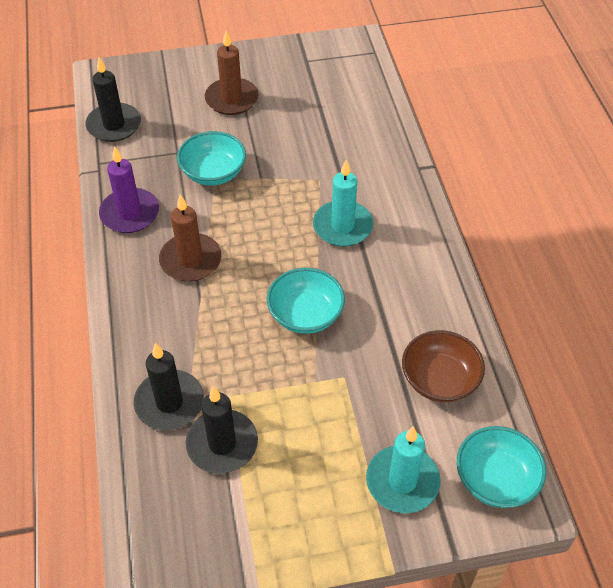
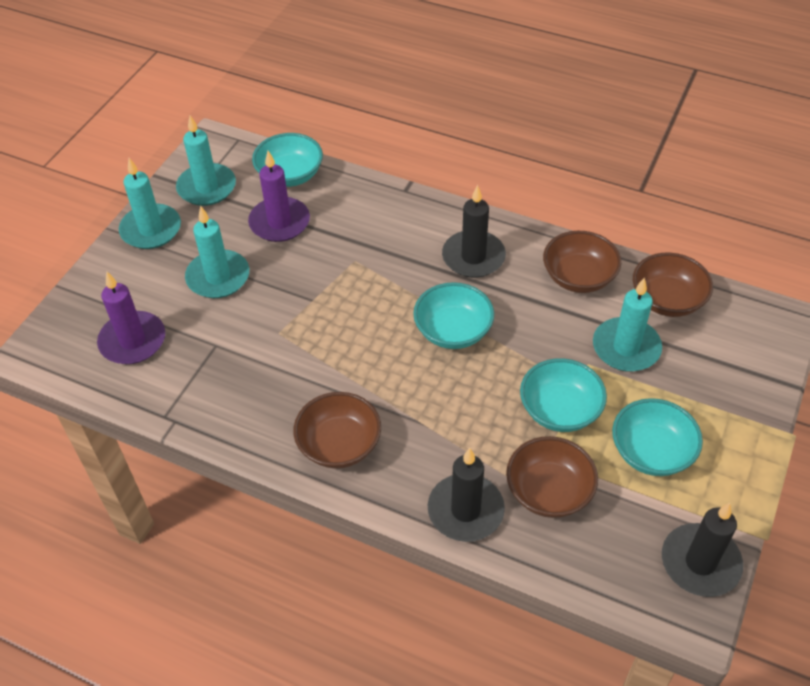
brown bowl: [402,330,485,402] = 1 -> [293,392,381,468] [506,436,598,518] [543,231,621,293] [633,253,713,317] = 4
brown candle: [159,194,221,282] [205,31,259,115] = 2 -> none = 0
purple candle: [99,146,159,233] = 1 -> [97,272,165,364] [248,151,310,242] = 2
turquoise bowl: [177,131,246,185] [267,268,345,334] [457,426,546,508] = 3 -> [252,133,323,187] [413,282,494,349] [520,358,607,432] [612,398,703,476] = 4
turquoise candle: [313,160,373,246] [366,426,441,513] = 2 -> [119,158,181,249] [176,116,236,206] [185,206,249,298] [593,278,662,372] = 4

